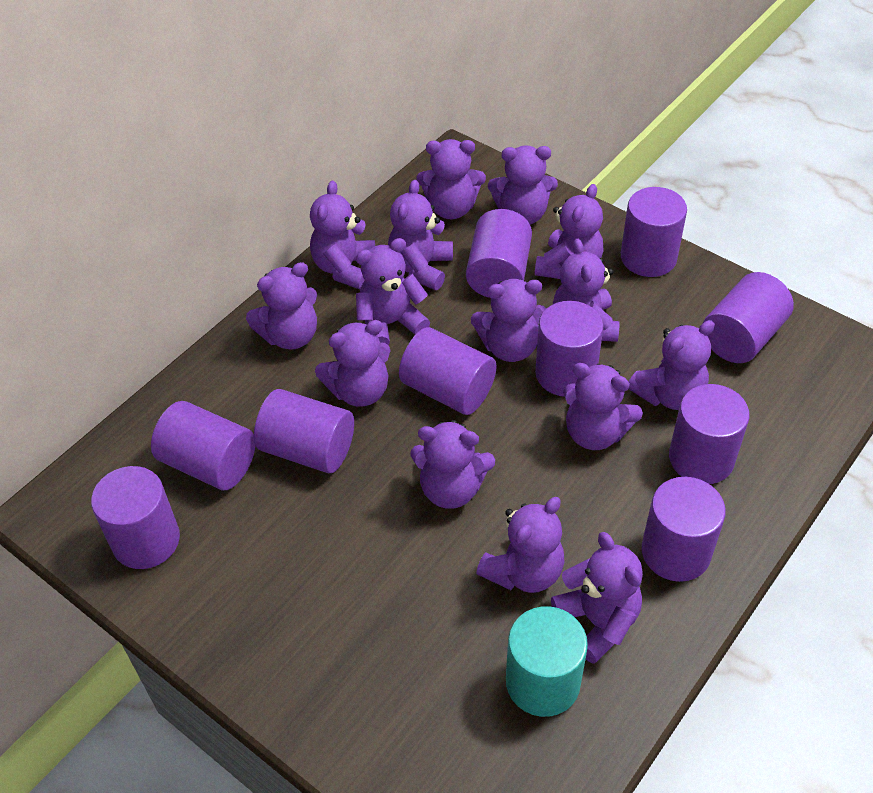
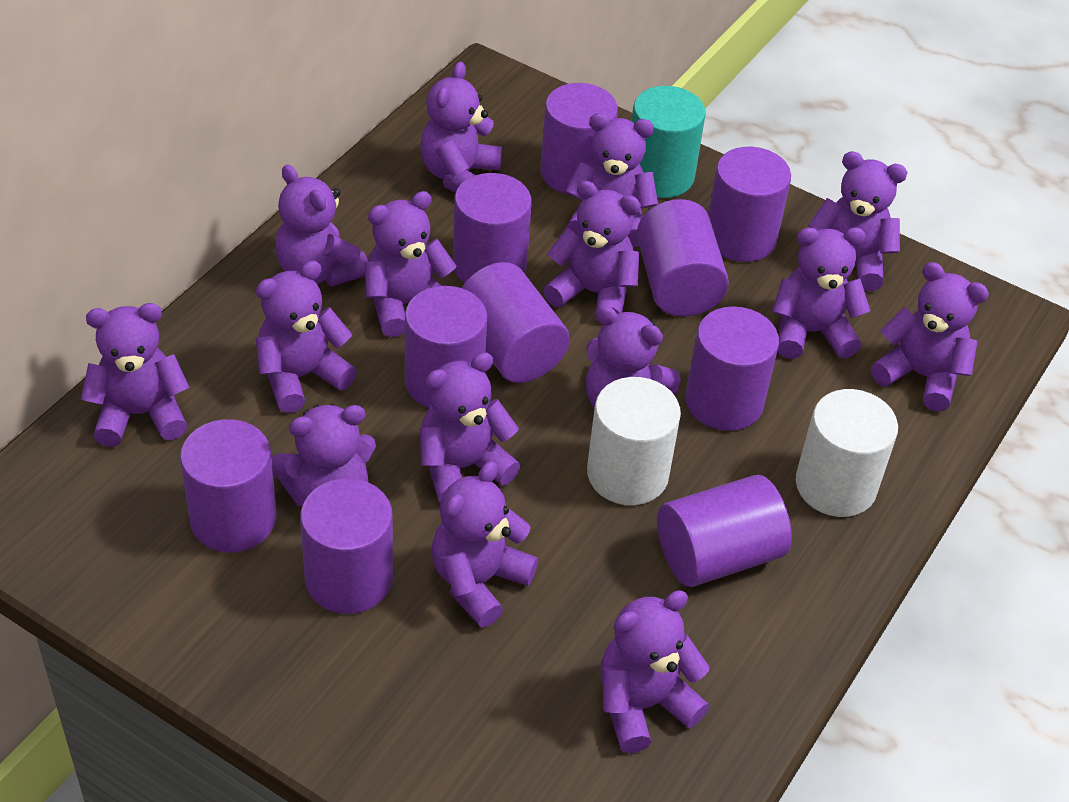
white cylinder: none = 0 -> [587,377,681,505] [796,389,898,517] = 2

